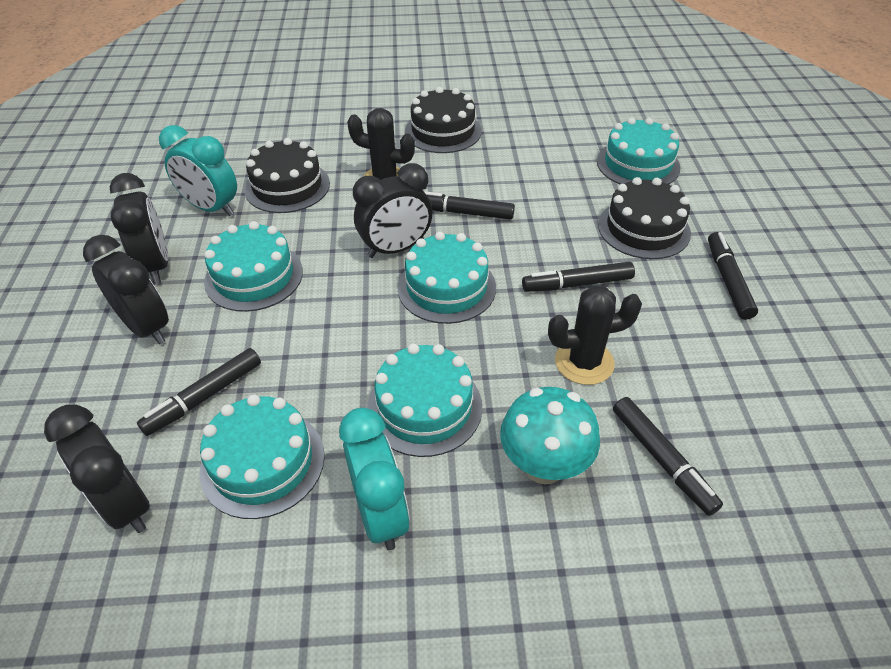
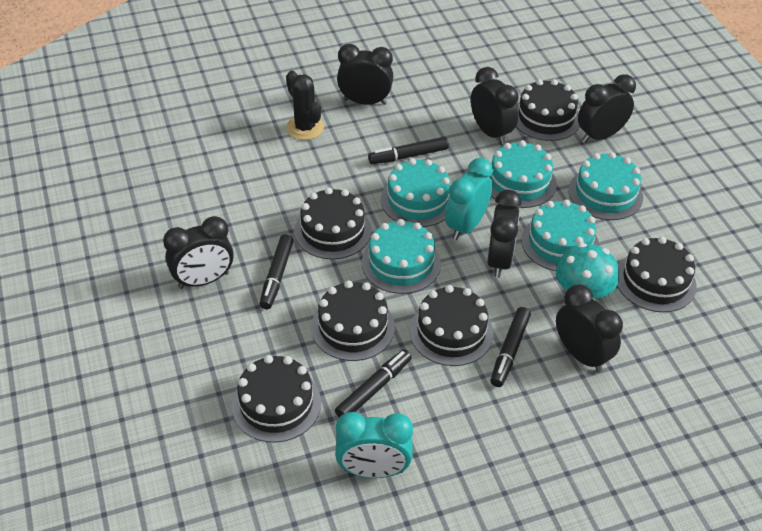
black cactus: [347,108,415,180] [548,285,642,385] = 2 -> [286,71,324,140] = 1
black cake: [244,138,330,213] [405,87,482,153] [598,177,691,259] = 3 -> [232,355,321,443] [294,187,371,259] [311,280,395,361] [410,285,493,366] [516,79,580,141] [617,237,697,312] = 6
black clock: [44,405,150,533] [83,235,169,345] [110,173,168,284] [353,163,432,258] = 4 -> [163,216,234,289] [337,44,393,105] [471,67,519,145] [487,190,522,278] [556,284,623,373] [578,74,636,143] = 6
black marker: [137,348,261,436] [424,191,515,220] [522,262,635,292] [613,397,723,516] [708,232,758,320] = 5 -> [260,234,294,309] [335,349,412,417] [368,137,448,164] [491,307,531,387] = 4

